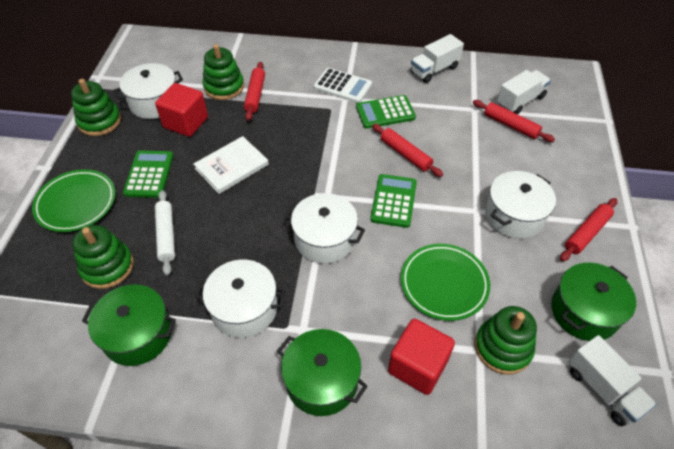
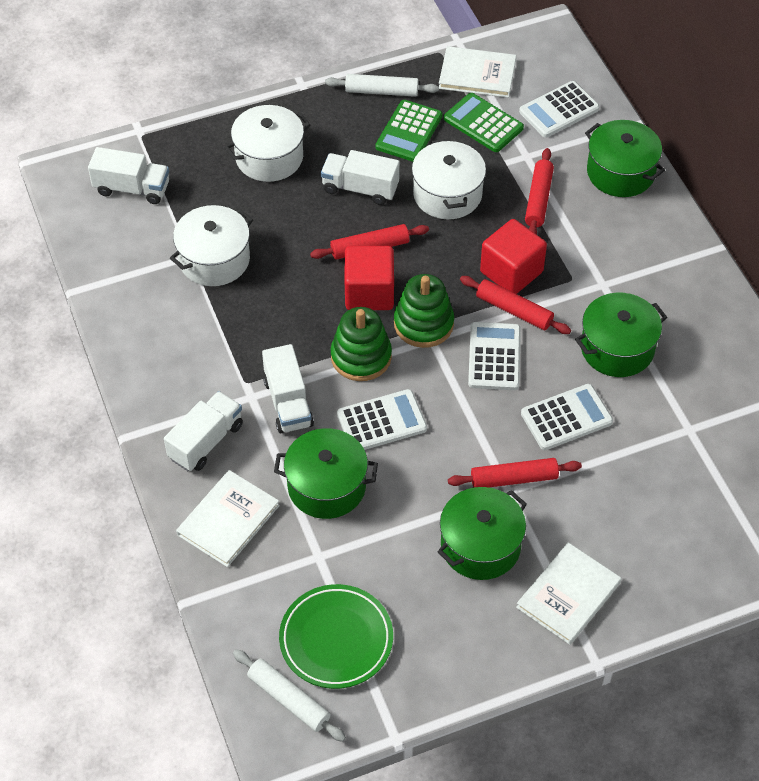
green calculator: [123,150,174,198] [356,95,416,129] [370,174,417,228] = 3 -> [376,100,443,162] [444,93,524,152] = 2
green plate: [32,169,115,232] [401,244,490,321] = 2 -> [279,584,393,689] = 1
green pot: [82,284,176,366] [277,329,368,416] [551,263,636,341] = 3 -> [274,428,378,519] [438,487,527,580] [575,293,667,377] [585,120,665,197] = 4
green stacking toy: [71,79,121,136] [72,225,134,289] [203,44,244,100] [475,306,537,374] = 4 -> [331,307,392,381] [394,274,454,348] = 2
white book: [194,136,269,194] = 1 -> [176,470,280,567] [439,46,516,98] [516,542,621,645] = 3
white calculator: [314,68,372,103] = 1 -> [337,389,427,450] [468,322,521,390] [519,81,600,137] [521,384,613,450] = 4
white pot: [114,63,183,119] [195,260,286,338] [285,193,365,264] [485,171,556,239] = 4 -> [170,205,253,286] [224,105,310,182] [412,139,486,219] = 3
white rolling pin: [155,190,175,276] = 1 -> [233,649,346,742] [325,74,439,97] = 2
white truck: [411,34,464,83] [497,70,551,114] [568,335,657,426] = 3 -> [88,147,169,204] [164,391,243,471] [262,344,314,433] [321,150,400,205] = 4

